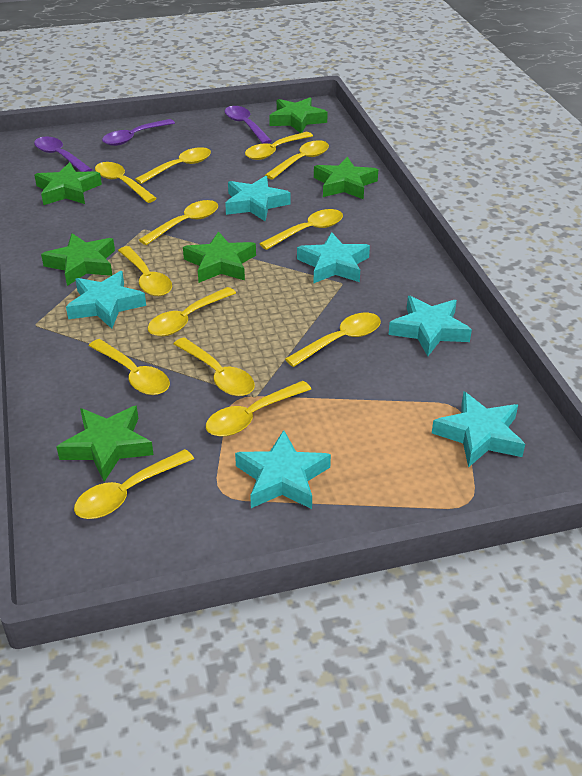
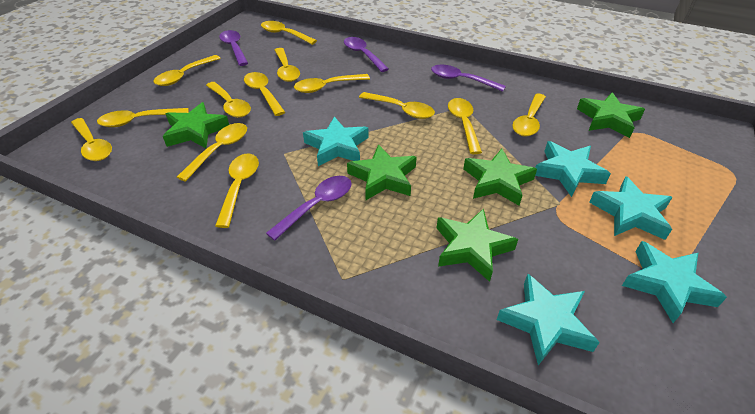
green star: [34,162,102,205] [41,233,115,286] [57,406,154,482] [183,231,256,283] [269,97,328,133] [314,157,378,199] = 6 -> [163,102,229,148] [347,144,417,200] [436,208,518,282] [463,149,537,206] [577,92,645,138] = 5
purple spoon: [34,137,92,172] [102,119,175,146] [225,106,272,144] = 3 -> [219,30,248,66] [266,176,352,241] [344,37,389,72] [431,64,506,92] = 4
turquoise star: [66,271,146,329] [225,176,291,221] [235,430,331,509] [297,232,370,283] [389,296,472,356] [432,392,525,468] = 6 -> [303,117,369,166] [497,274,600,365] [535,141,611,197] [589,176,673,240] [622,241,727,323] = 5

